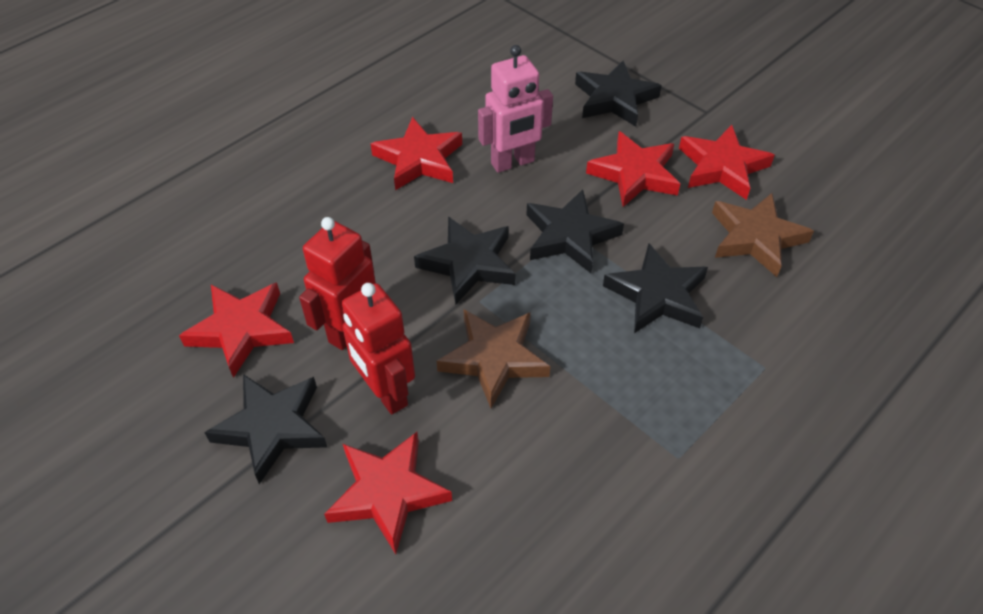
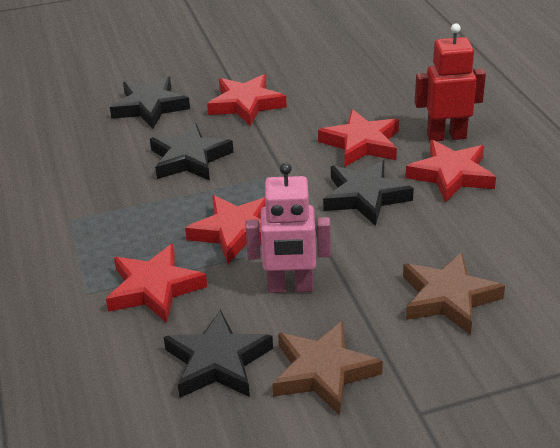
black star: [204,374,327,484] [414,217,515,304] [526,189,624,273] [575,61,662,127] [603,243,708,333] = 5 -> [110,77,190,128] [150,123,234,181] [164,309,273,398] [323,160,414,226] = 4
red robot: [299,217,376,350] [342,283,415,415] = 2 -> [415,23,486,141] = 1

